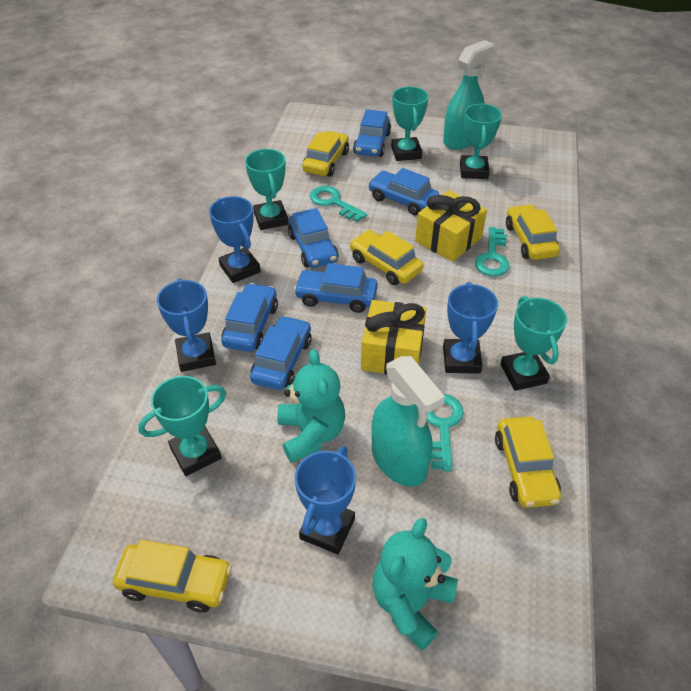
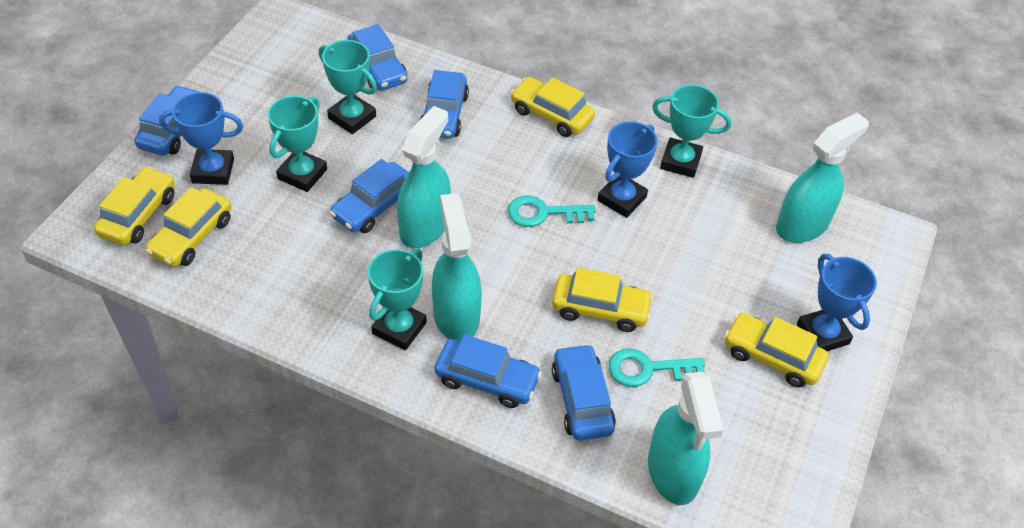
blue trophy: [157,279,216,372] [209,196,261,283] [295,446,356,554] [443,282,498,374] = 4 -> [159,92,243,185] [597,121,658,218] [797,254,877,351] = 3
turquoise key: [310,186,367,222] [427,394,464,471] [475,227,509,276] = 3 -> [508,195,596,227] [609,348,705,387] = 2
turquoise spray bottle: [371,356,445,487] [443,40,494,150] = 2 -> [397,106,451,248] [432,193,482,341] [648,372,724,505] [776,112,869,243] = 4
turquoise teddy bear: [277,349,345,463] [373,518,458,651] = 2 -> none = 0
turquoise trophy: [138,376,226,476] [245,149,288,230] [391,87,429,161] [460,104,502,179] [500,296,567,391] = 5 -> [268,96,327,192] [319,40,377,134] [368,249,427,350] [652,85,731,178] = 4
yellow gift: [361,300,427,374] [415,190,487,262] = 2 -> none = 0

